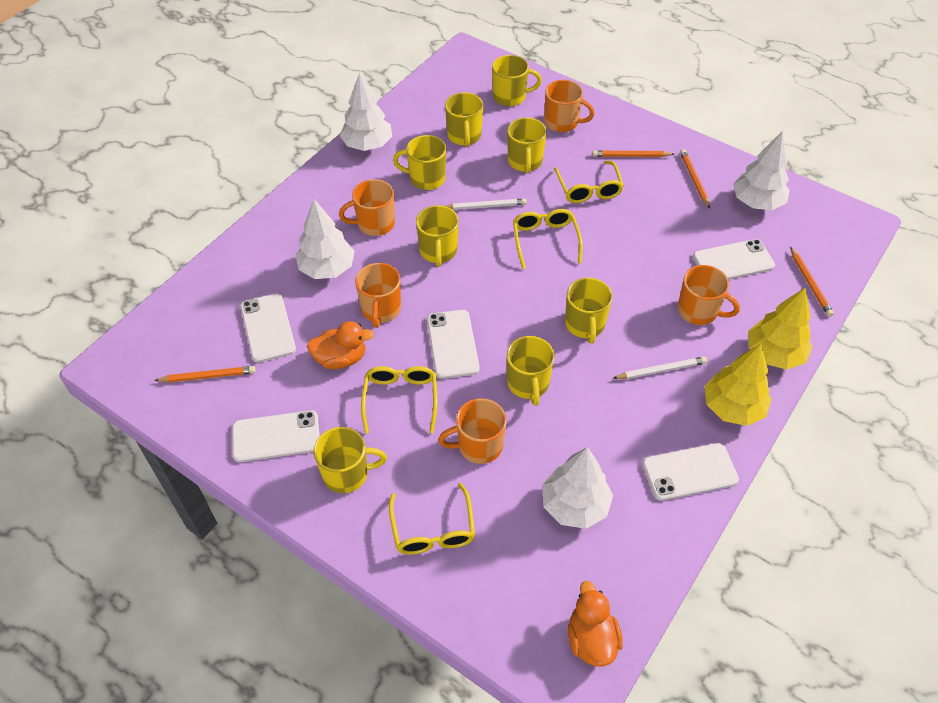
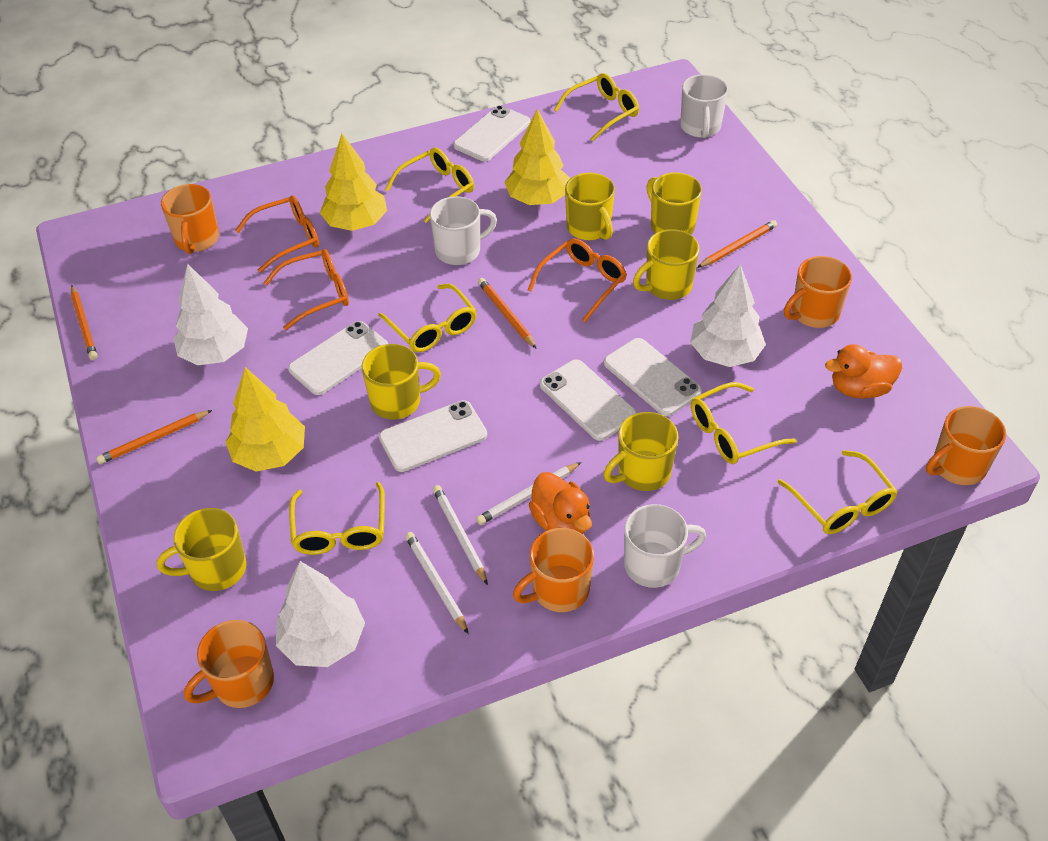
orange glasses: none = 0 -> [235,195,319,273] [264,249,349,330] [528,238,627,322] = 3
white mug: none = 0 -> [430,196,497,265] [624,504,706,588] [680,74,728,138] = 3
white pencil: [446,198,527,210] [612,357,707,379] = 2 -> [405,532,468,634] [433,485,488,585] [476,462,581,525] = 3
white tree: [296,199,355,279] [340,73,392,151] [542,447,613,529] [733,131,789,210] = 4 -> [173,264,248,366] [276,561,365,667] [690,265,766,367] = 3
yellow glasses: [361,366,437,433] [389,483,475,555] [513,209,583,269] [554,161,624,203] = 4 -> [289,482,385,555] [378,284,477,352] [385,148,474,223] [554,73,639,142] [691,382,797,464] [778,450,898,534] = 6
yellow mug: [314,427,387,493] [393,135,446,190] [416,205,459,267] [445,92,483,147] [492,55,542,107] [507,117,547,174] [507,336,555,406] [565,278,613,344] = 8 -> [157,508,246,591] [362,344,441,420] [565,173,615,240] [604,412,679,491] [633,229,700,300] [646,172,702,234] = 6
yellow tree: [705,344,772,426] [748,288,812,370] = 2 -> [226,367,305,471] [320,134,387,231] [504,109,570,205] = 3

